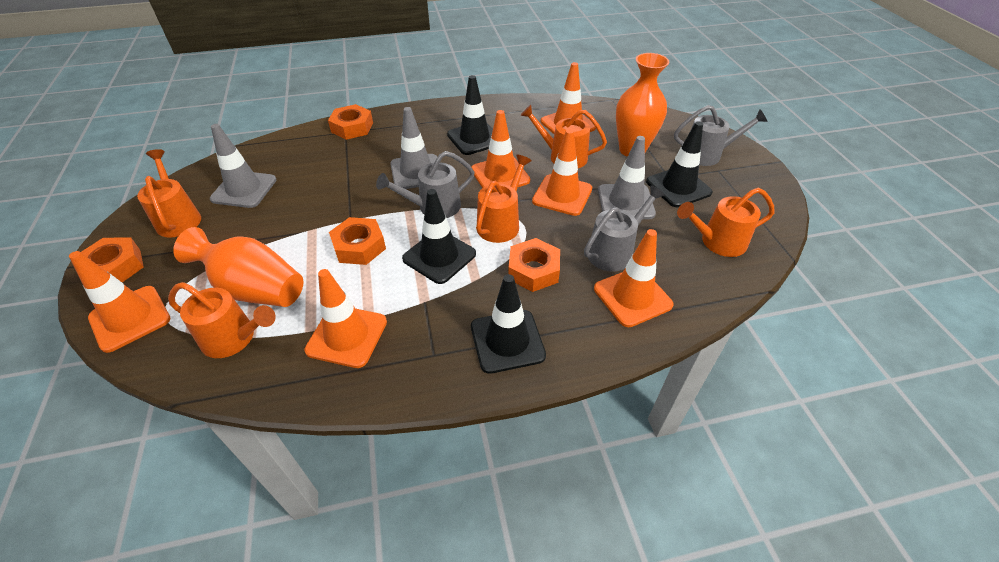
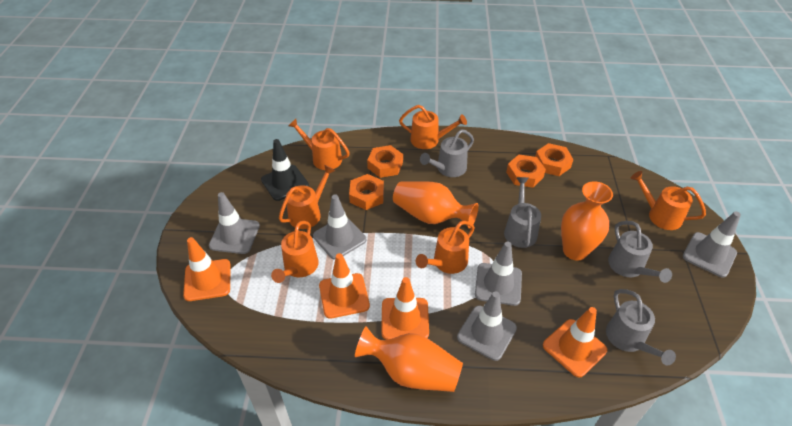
black traffic cone: [402,189,476,284] [447,75,493,155] [471,274,546,374] [646,121,713,207] = 4 -> [261,139,309,201] = 1
grey traffic cone: [210,124,276,208] [390,107,437,189] [598,136,656,219] = 3 -> [209,192,260,254] [313,194,366,260] [457,291,517,361] [475,242,522,306] [683,212,741,278] = 5
grey watering can: [376,151,475,218] [584,185,665,272] [674,105,768,166] = 3 -> [420,129,474,177] [504,177,541,248] [606,289,676,366] [608,221,672,283] = 4
orange traffic cone: [69,251,170,353] [304,269,387,368] [471,110,530,188] [532,129,592,216] [541,62,596,134] [594,229,674,327] = 6 -> [183,237,231,301] [319,253,370,319] [381,277,429,340] [543,307,607,378] = 4
orange vase: [173,227,303,307] [616,53,669,157] = 2 -> [355,326,463,392] [393,181,479,229] [561,181,613,260] = 3
orange watering can: [137,149,201,238] [168,282,276,358] [476,155,532,243] [520,105,607,168] [677,188,775,257] = 5 -> [271,221,319,283] [279,165,335,229] [289,119,350,170] [399,105,467,149] [416,221,475,274] [631,171,706,230] = 6

